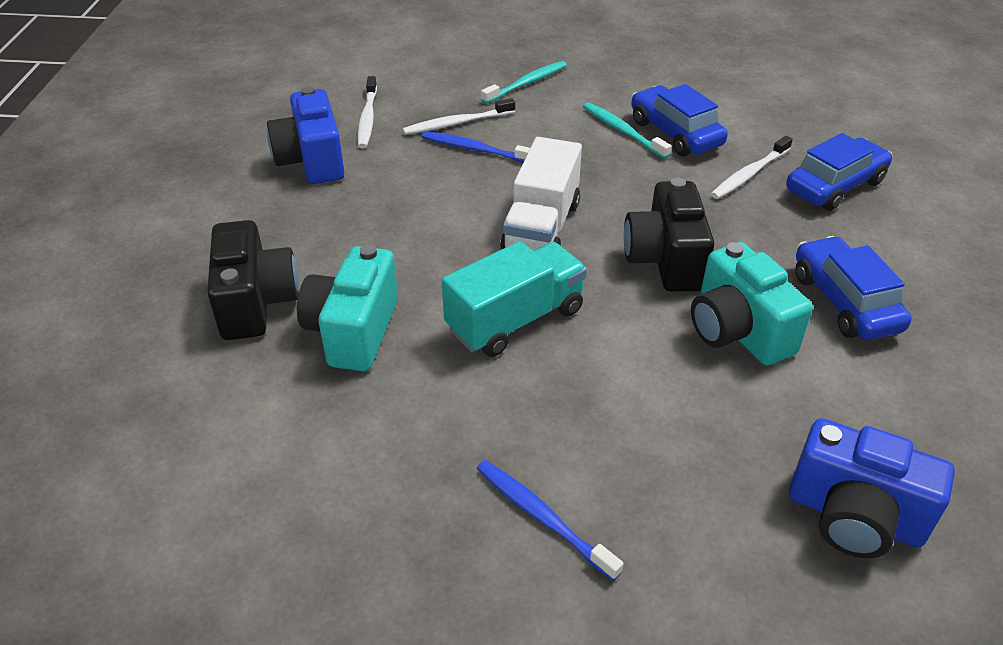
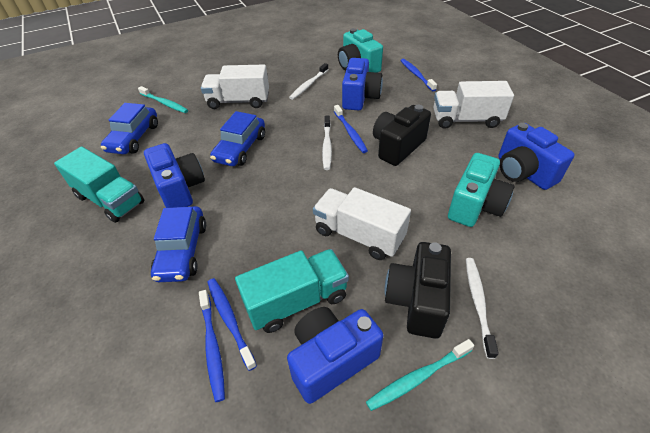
blue camera: [267,86,345,184] [789,418,955,558] = 2 -> [144,143,205,208] [287,307,383,404] [342,58,383,110] [498,123,575,190] = 4
blue toothbrush: [422,131,530,163] [477,460,624,581] = 2 -> [199,290,225,402] [207,278,257,371] [334,105,368,153] [400,59,437,91] = 4
turquoise truck: [442,241,587,357] = 1 -> [54,147,144,223] [235,249,349,333] = 2
white truck: [500,137,582,251] = 1 -> [201,64,269,109] [313,187,411,260] [433,81,514,129] = 3

